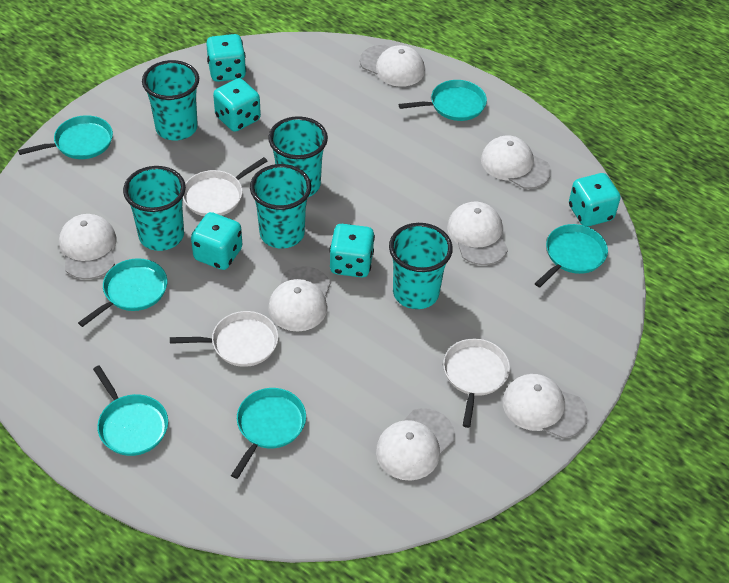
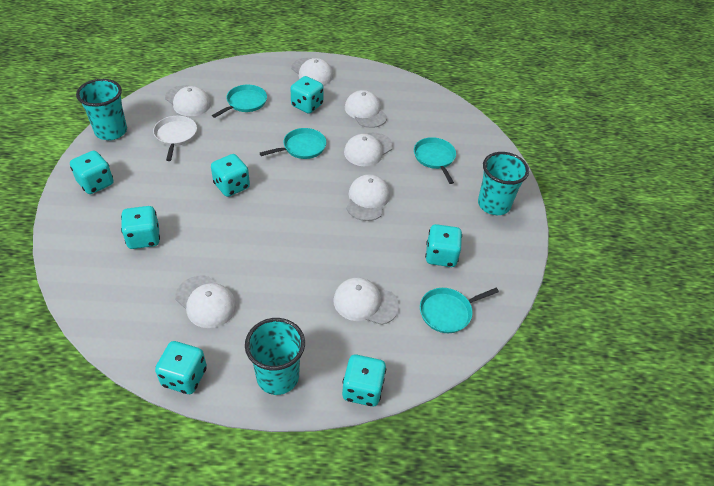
turquoise cup: [123,166,186,251] [142,60,199,140] [250,164,311,249] [268,116,328,197] [389,223,453,309] = 5 -> [76,79,127,140] [245,318,305,395] [478,152,529,215] = 3
turquoise dice: [191,212,243,270] [206,34,246,82] [213,78,261,132] [329,224,375,278] [569,173,620,227] = 5 -> [70,151,114,194] [121,206,160,249] [155,341,207,394] [211,154,250,197] [291,76,324,114] [342,354,386,407] [425,224,462,267] = 7
turquoise pan: [18,115,113,159] [78,258,167,327] [93,366,168,456] [231,388,306,479] [399,80,487,121] [535,224,608,287] = 6 -> [212,85,267,118] [260,128,326,159] [414,137,456,184] [420,288,499,333] = 4
white pan: [170,311,278,367] [183,157,267,216] [443,339,510,428] = 3 -> [153,116,197,161] = 1

